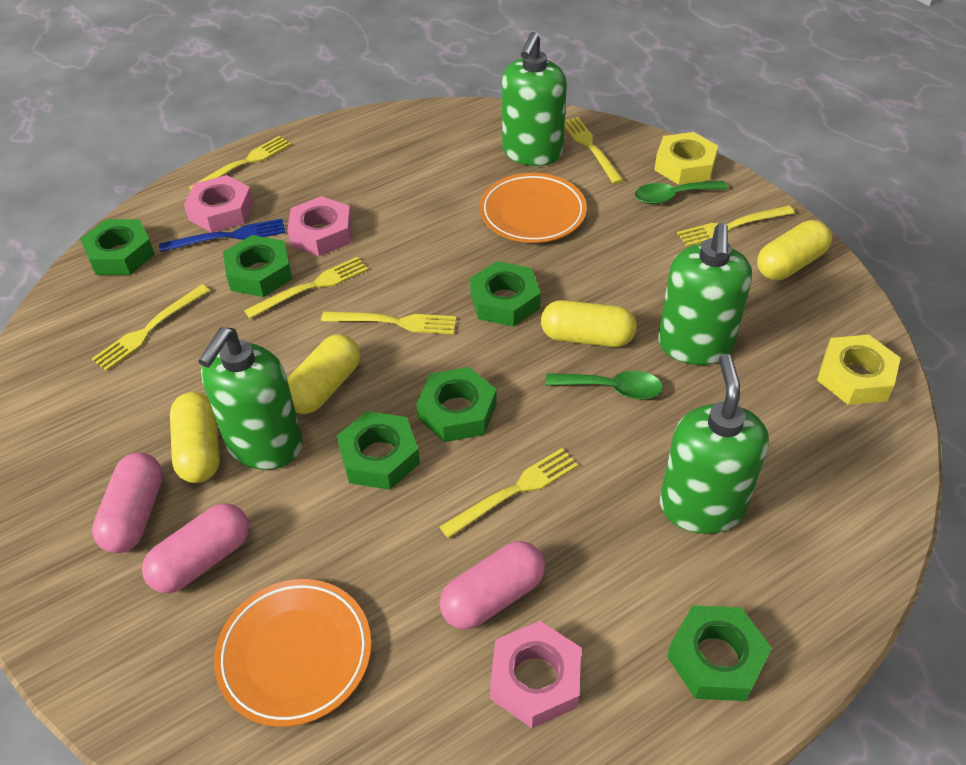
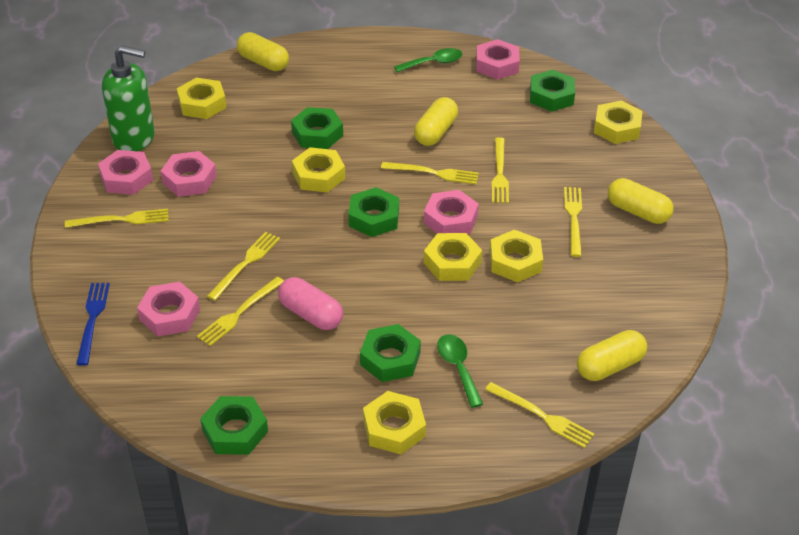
green nut: [80,219,155,275] [223,235,292,297] [337,411,420,490] [416,367,497,442] [470,261,541,327] [667,605,772,701] = 6 -> [200,396,268,455] [291,107,343,149] [348,187,399,237] [360,324,421,382] [530,70,575,112] = 5
green soap dispenser: [198,327,303,470] [502,32,567,166] [658,223,752,365] [660,354,769,534] = 4 -> [102,45,155,151] = 1
orange plate: [214,579,371,727] [480,173,587,243] = 2 -> none = 0
pink capsule: [92,452,163,553] [142,503,249,593] [440,541,545,630] = 3 -> [278,277,343,330] = 1
pink nut: [184,175,254,233] [287,196,352,256] [490,621,581,728] = 3 -> [98,150,153,195] [137,282,200,336] [161,151,217,197] [424,190,479,234] [476,39,520,80] = 5
yellow nut: [655,132,718,185] [817,335,901,405] = 2 -> [177,78,226,119] [292,147,345,193] [363,391,426,454] [424,233,482,281] [490,229,543,282] [594,101,643,144] = 6

